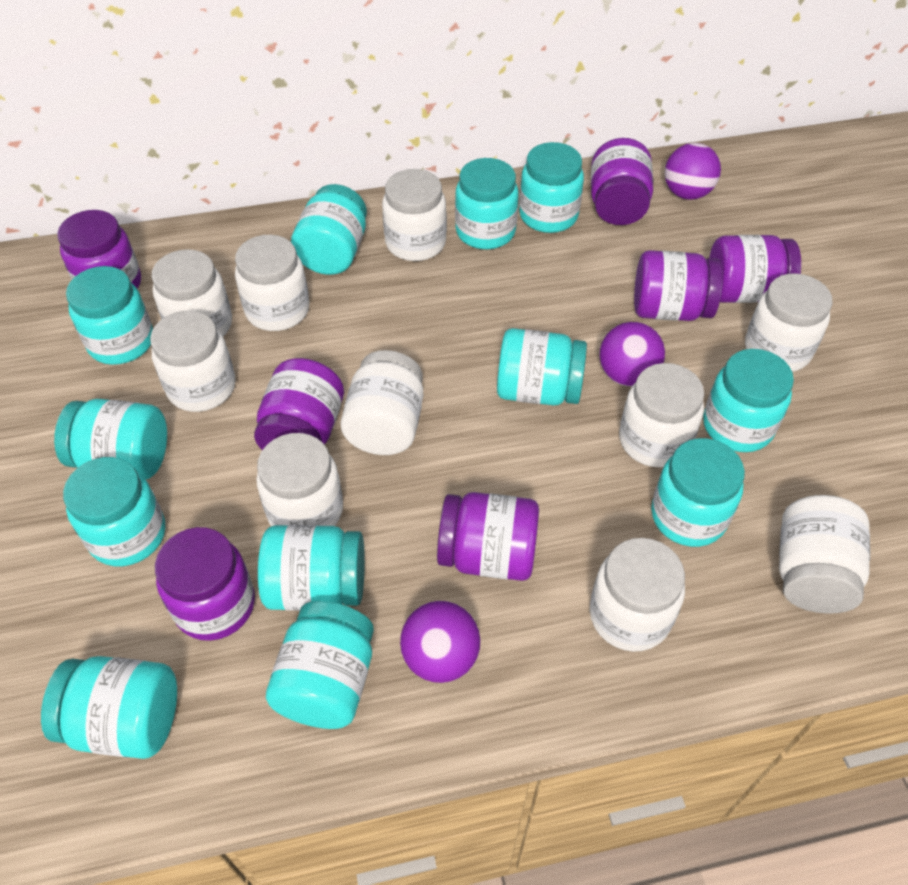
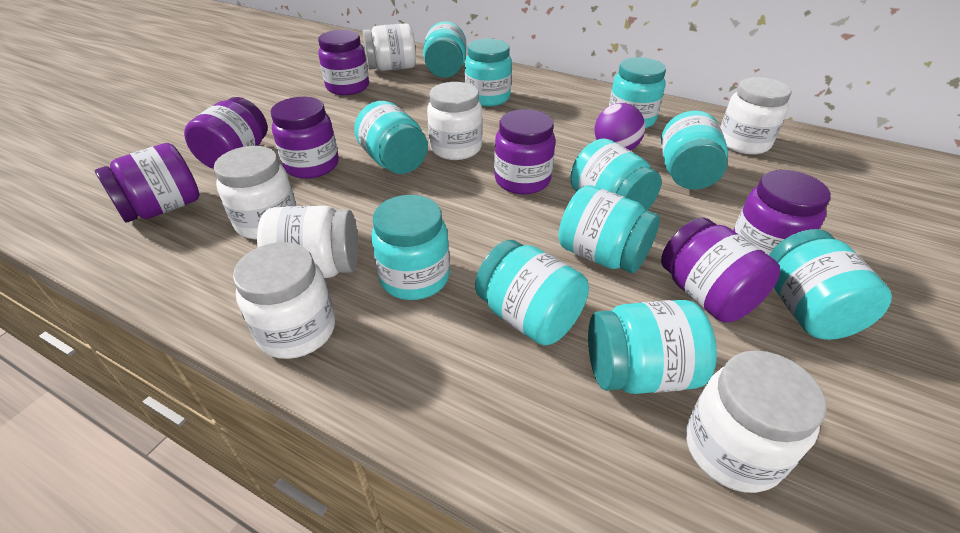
purple ball: [400,601,480,683] [599,322,665,387] [665,143,721,200] = 3 -> [595,103,645,151] = 1
turquoise jar: [41,656,177,759] [54,399,167,479] [63,457,165,566] [66,266,153,365] [258,525,365,611] [266,601,374,729] [291,184,367,275] [455,158,519,249] [497,328,587,406] [519,142,584,233] [651,438,745,547] [703,349,794,452] = 12 -> [354,101,428,174] [371,195,450,300] [423,21,466,78] [465,39,512,106] [475,240,589,346] [559,185,660,273] [570,138,662,211] [588,300,717,394] [609,57,666,129] [661,110,728,190] [769,229,892,340] = 11
white jar: [150,311,235,412] [152,249,232,336] [235,235,309,331] [256,433,343,526] [341,350,423,455] [382,169,447,261] [590,538,685,652] [619,363,704,467] [745,273,832,372] [779,495,870,614] = 10 -> [214,146,296,239] [233,242,335,359] [257,206,358,278] [362,23,416,71] [427,82,482,160] [686,350,827,493] [720,77,792,155] = 7

